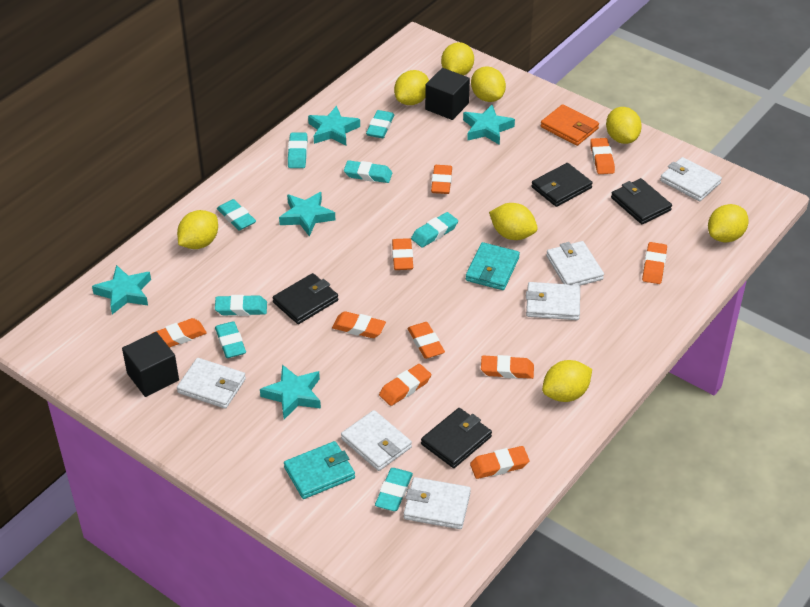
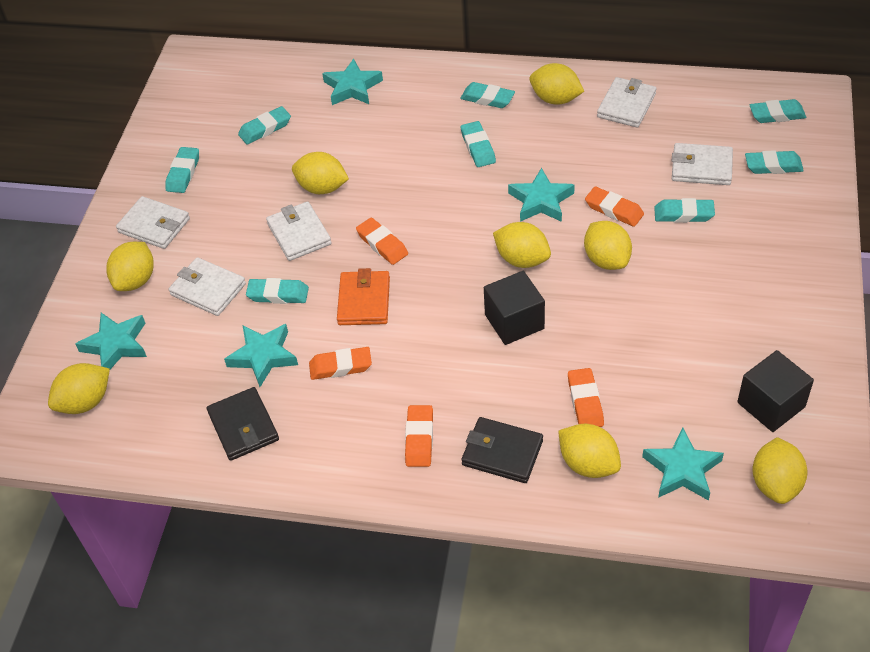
black wallet: [273,273,338,324] [421,408,492,468] [532,163,593,207] [611,178,672,224] = 4 -> [207,387,279,461] [461,417,543,483] = 2
orange eraser: [151,318,207,348] [332,311,386,338] [379,364,431,406] [392,238,413,270] [408,322,445,359] [431,165,452,194] [470,446,529,479] [481,355,534,379] [590,138,615,174] [642,242,667,284] = 10 -> [309,347,372,380] [356,218,408,265] [405,405,433,467] [568,368,604,427] [585,187,644,227] = 5
turquoise wallet: [284,441,355,499] [466,242,520,290] = 2 -> none = 0
white wallet: [177,358,246,409] [341,410,412,471] [404,477,471,529] [526,282,580,320] [546,241,604,286] [660,157,722,201] = 6 -> [116,196,190,249] [169,257,246,316] [266,201,332,261] [597,77,657,128] [672,143,733,185] = 5

